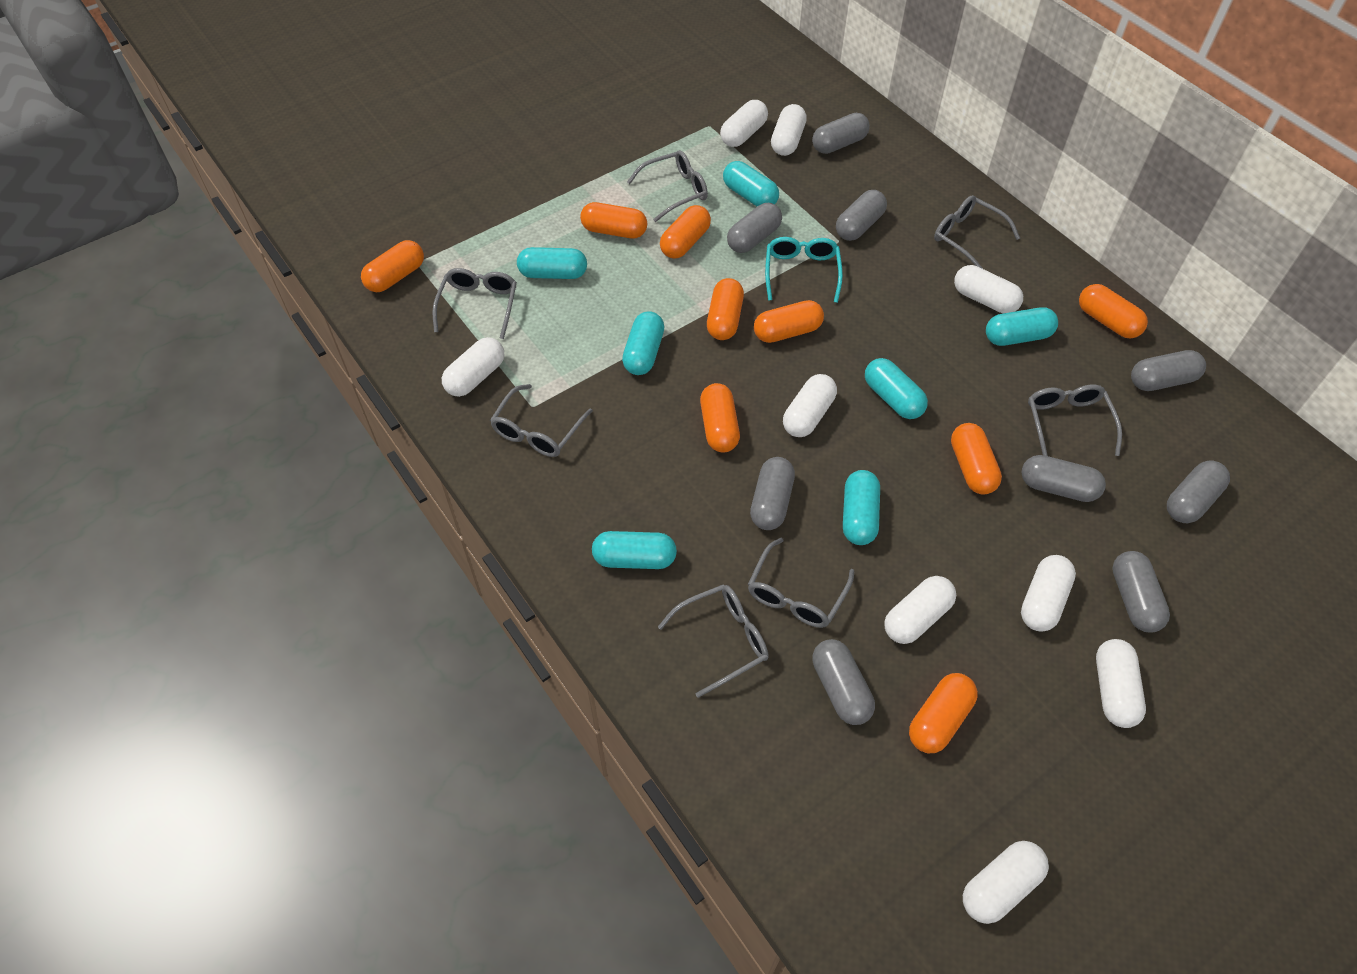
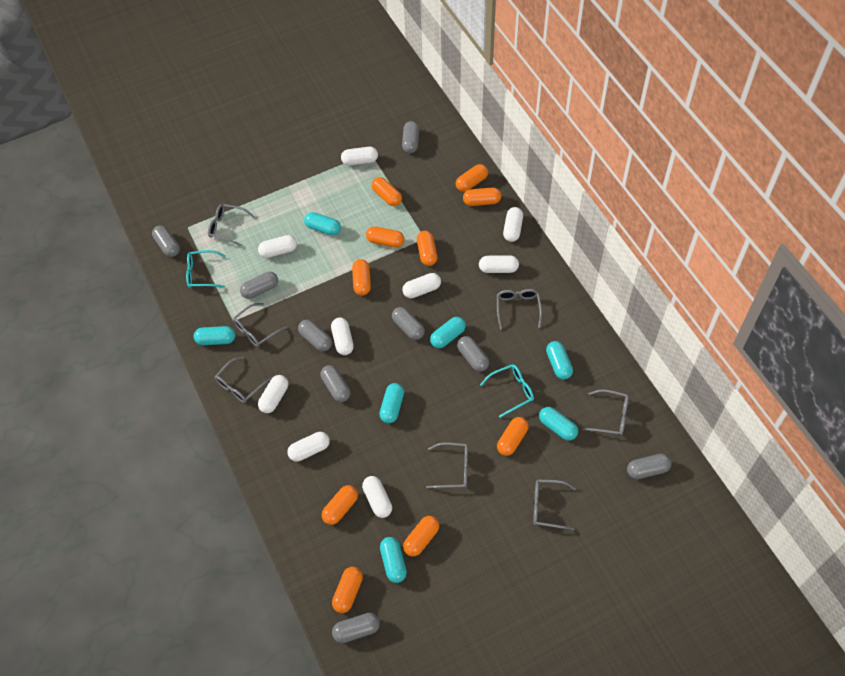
orange capsule: [361,240,424,292] [580,202,647,239] [660,205,711,259] [700,383,740,452] [707,278,744,340] [754,300,824,343] [909,673,978,753] [951,423,1002,495] [1079,284,1148,338] = 9 -> [322,485,358,525] [332,567,363,613] [352,259,371,296] [366,226,404,248] [372,177,402,206] [403,516,439,557] [417,231,437,266] [456,164,488,192] [463,187,501,206] [497,417,528,456] = 10
turquoise glasses: [765,237,843,303] = 1 -> [186,250,226,288] [480,364,534,418] = 2

